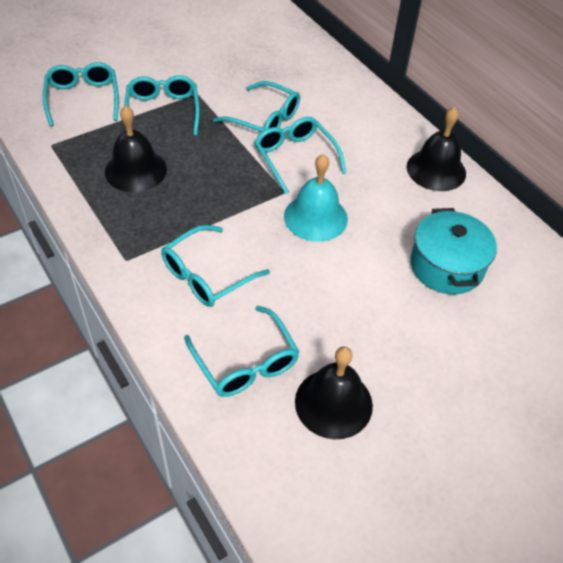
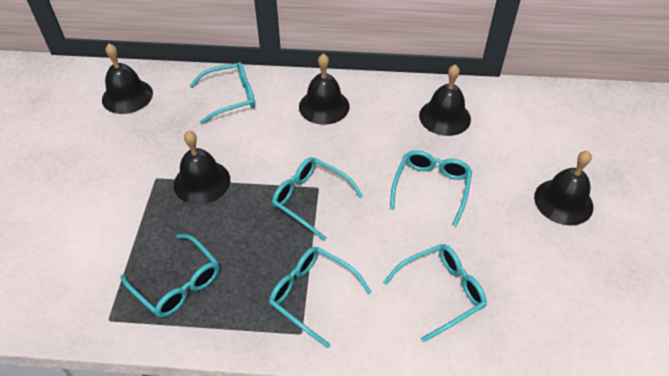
black bell: [105,105,167,192] [295,347,373,439] [406,107,466,191] = 3 -> [102,43,153,114] [174,130,230,205] [299,53,350,125] [419,64,471,136] [534,151,594,226] = 5
turquoise bell: [284,154,348,242] = 1 -> none = 0
turquoise pot: [410,208,497,295] = 1 -> none = 0

